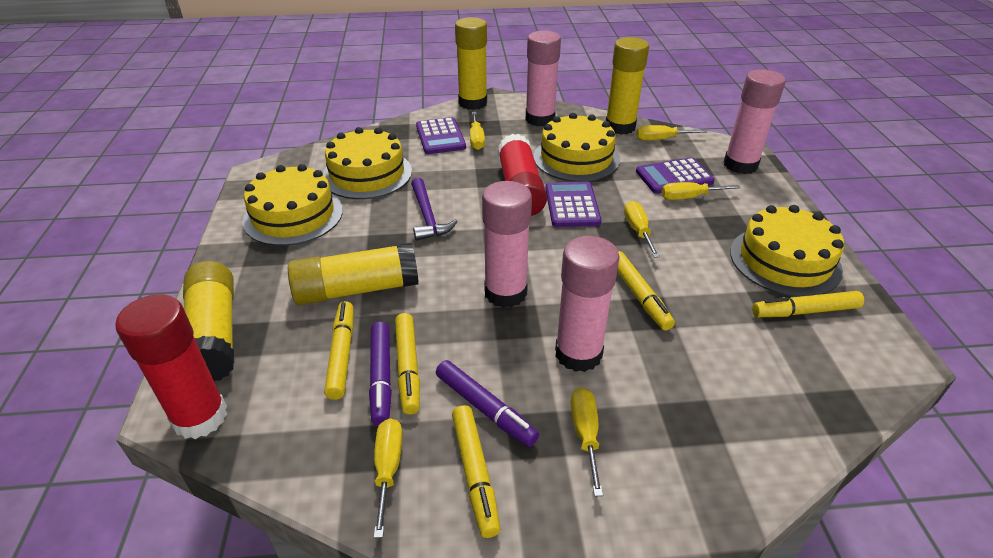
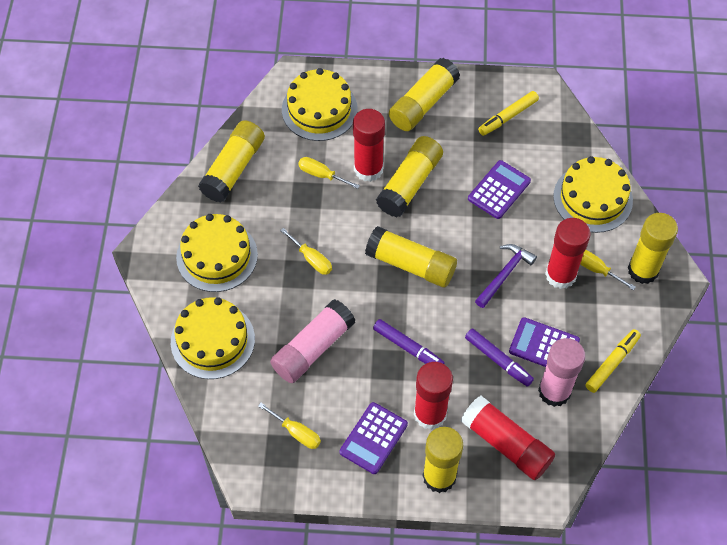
pink glue stick: [482,181,532,308] [526,31,561,127] [555,236,620,372] [724,69,786,174] = 4 -> [270,299,355,383] [538,338,585,407] = 2
red glue stick: [115,294,227,439] [497,134,547,216] = 2 -> [353,109,385,182] [414,362,453,430] [461,395,555,480] [545,218,590,289] = 4
yellow glue stick: [183,261,234,381] [288,243,419,305] [455,17,487,110] [606,37,649,135] = 4 -> [198,120,265,203] [365,226,457,287] [376,136,443,217] [389,58,460,131] [423,427,463,493] [628,213,678,284] = 6
yellow marker: [324,301,353,400] [395,313,420,414] [452,405,500,538] [617,251,675,331] [752,291,864,317] = 5 -> [478,91,539,136] [585,329,641,393] = 2
yellow screwdriver: [373,418,403,538] [470,112,485,150] [570,387,603,496] [624,201,660,258] [636,125,707,140] [661,182,741,200] = 6 -> [258,403,321,449] [280,228,332,275] [298,157,360,189] [580,250,636,290] = 4

